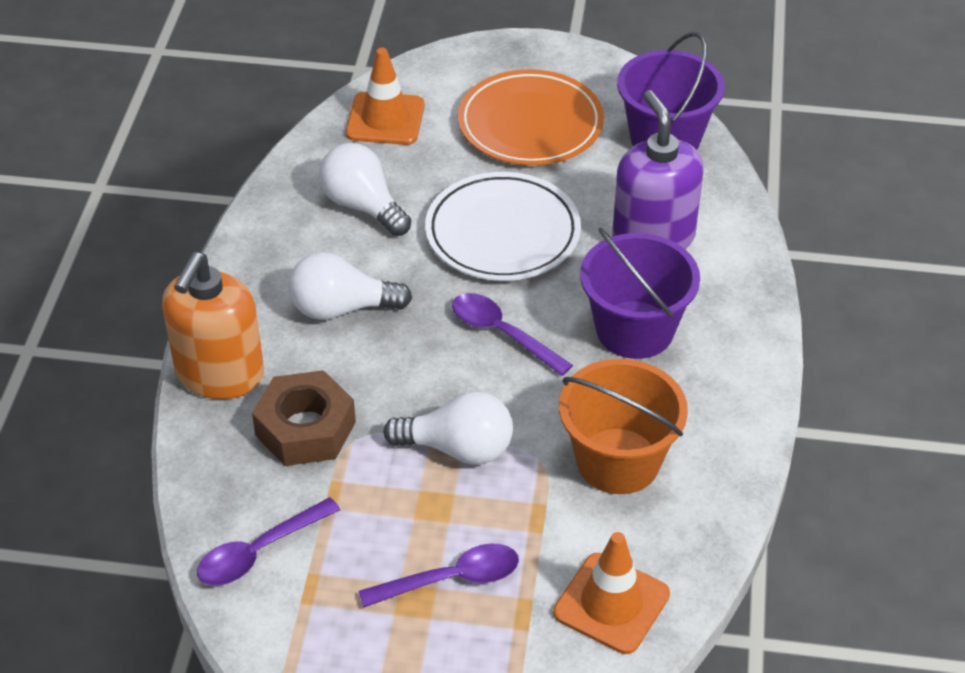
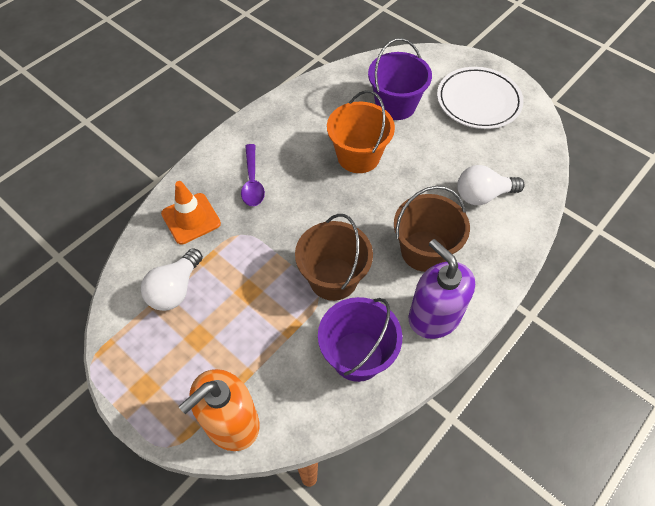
brown bucket: none = 0 -> [295,214,373,301] [394,186,470,272] = 2
brown nut: [252,370,356,466] = 1 -> none = 0
orange plate: [458,69,604,165] = 1 -> none = 0
orange traffic cone: [346,48,425,145] [553,532,670,654] = 2 -> [161,181,221,244] = 1
purple spoon: [197,497,340,586] [359,543,519,608] [452,293,573,376] = 3 -> [241,144,265,206] = 1
white light bulb: [289,252,412,320] [319,143,411,236] [383,392,513,465] = 3 -> [141,248,203,311] [457,165,525,205] = 2

